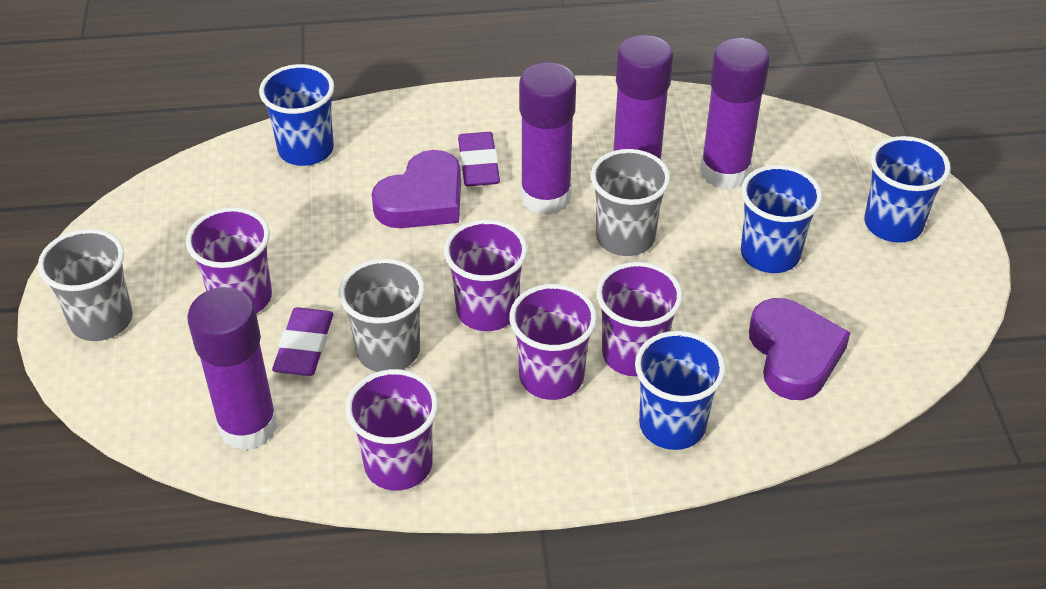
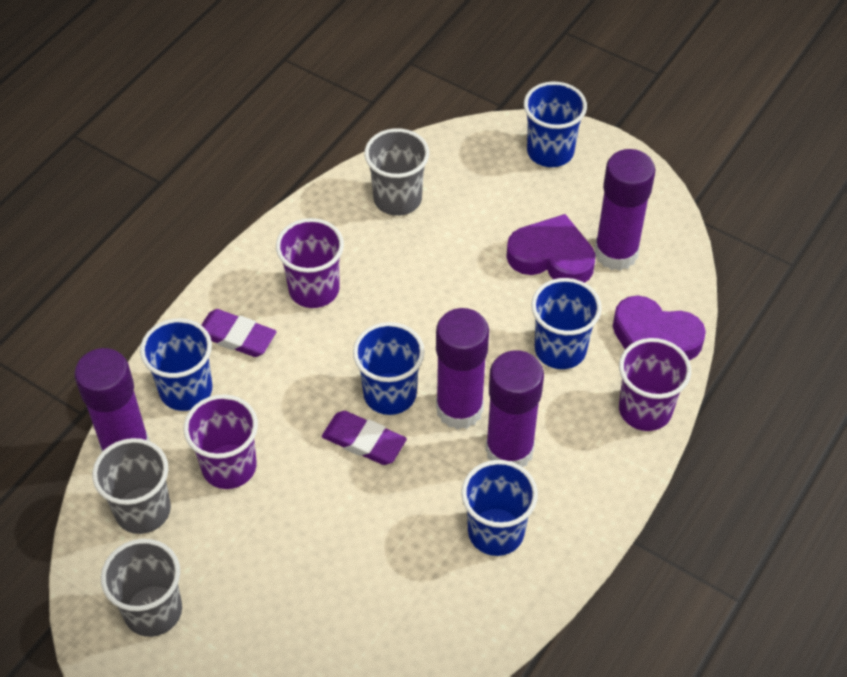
blue cup: [259,64,334,166] [635,331,726,450] [741,165,823,273] [864,136,951,243] = 4 -> [140,318,212,411] [353,322,425,415] [461,460,538,556] [524,81,587,167] [531,278,602,369] = 5
purple cup: [186,207,272,313] [345,369,438,491] [444,220,528,331] [509,284,597,400] [596,262,683,376] = 5 -> [184,395,258,489] [276,218,344,308] [619,338,691,431] = 3

